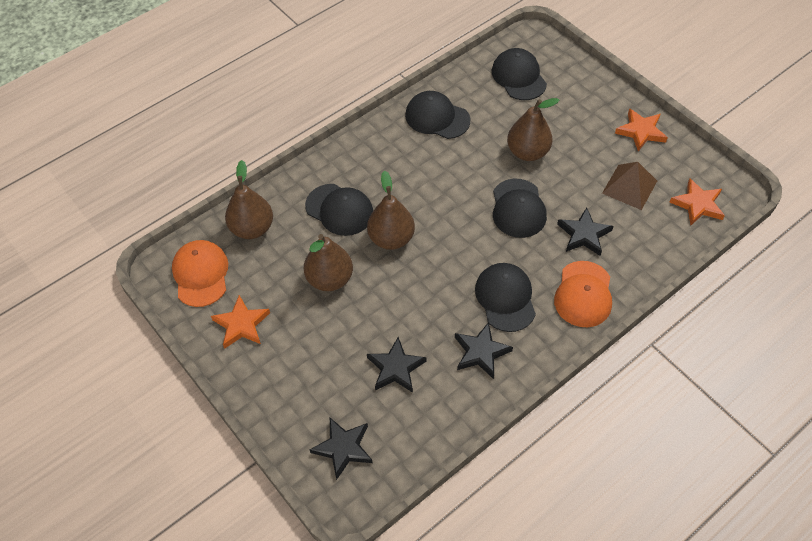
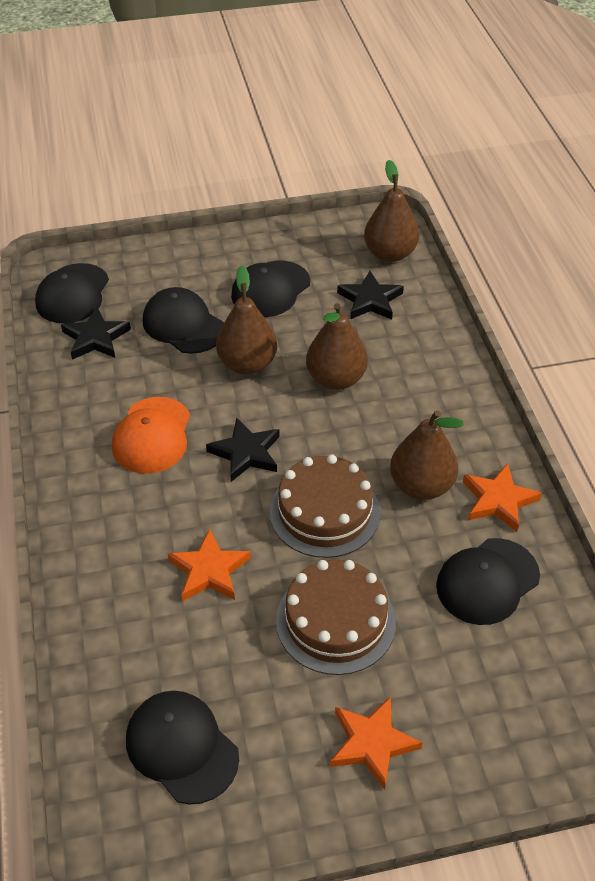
black star: [310,418,373,480] [367,337,427,393] [455,322,513,379] [557,207,613,256] = 4 -> [61,307,131,360] [206,417,280,482] [337,271,404,320] = 3
brown cake: none = 0 -> [270,455,380,558] [276,559,396,675] = 2
brown pyramid: [602,162,657,210] = 1 -> none = 0
orange cap: [172,240,228,307] [554,261,612,327] = 2 -> [112,397,190,474] = 1

